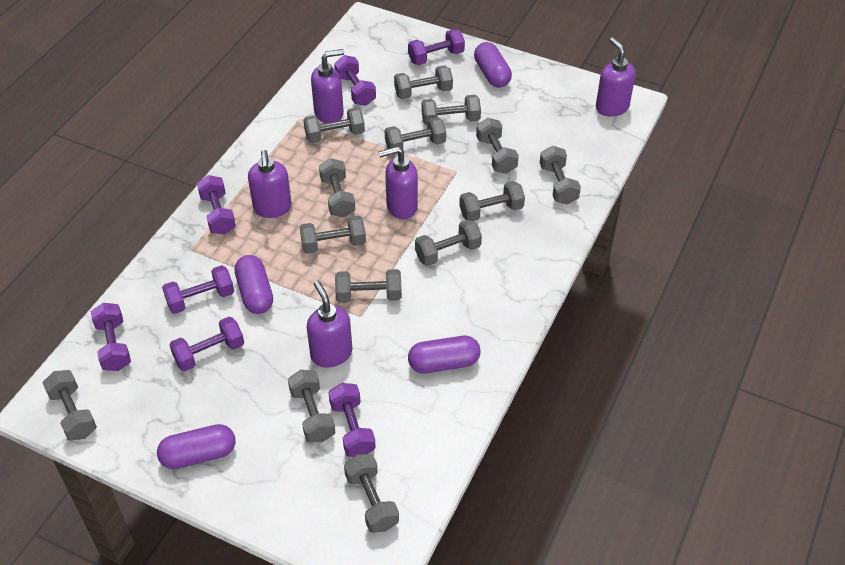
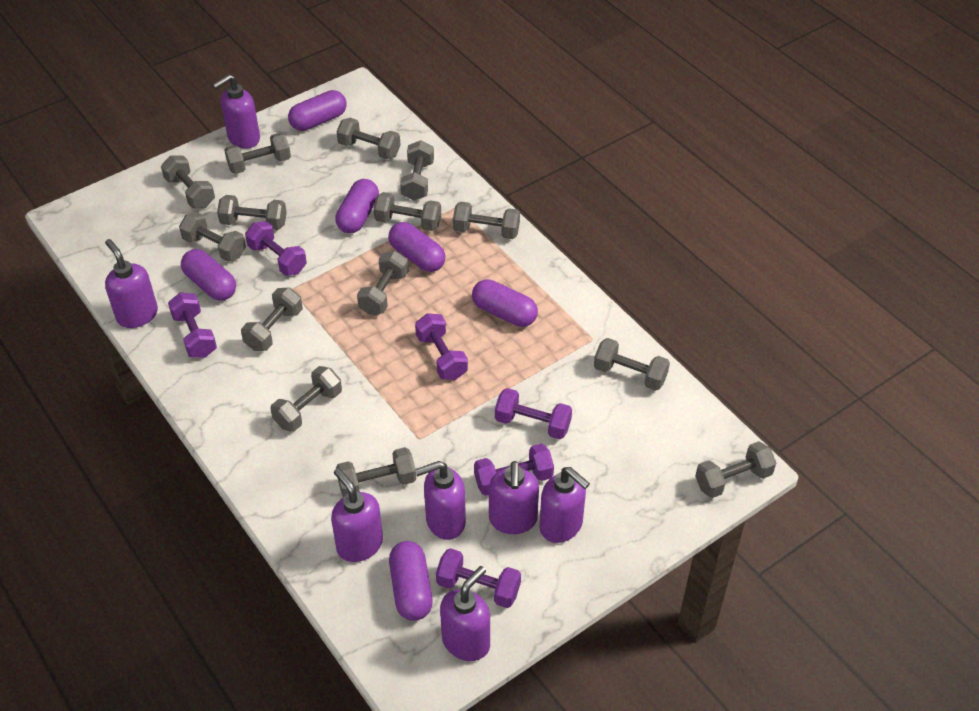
purple capsule: [157,424,236,469] [235,255,273,314] [408,336,481,373] [474,42,512,88] = 4 -> [181,249,236,301] [288,90,347,131] [335,179,379,233] [388,222,445,272] [389,541,433,621] [472,279,538,327] = 6
purple dumbbell: [91,303,131,371] [162,265,234,314] [170,317,244,371] [197,175,236,235] [328,383,376,457] [334,55,376,106] [408,29,465,65] = 7 -> [168,293,217,358] [245,221,307,276] [415,313,468,380] [436,548,521,608] [474,444,554,496] [495,388,572,439] = 6
purple soap dispenser: [248,150,292,218] [307,281,352,367] [311,49,344,123] [378,146,418,219] [596,37,636,117] = 5 -> [105,239,158,328] [213,74,260,149] [331,468,383,562] [415,461,466,540] [440,566,490,661] [489,461,539,534] [539,467,590,543] = 7

